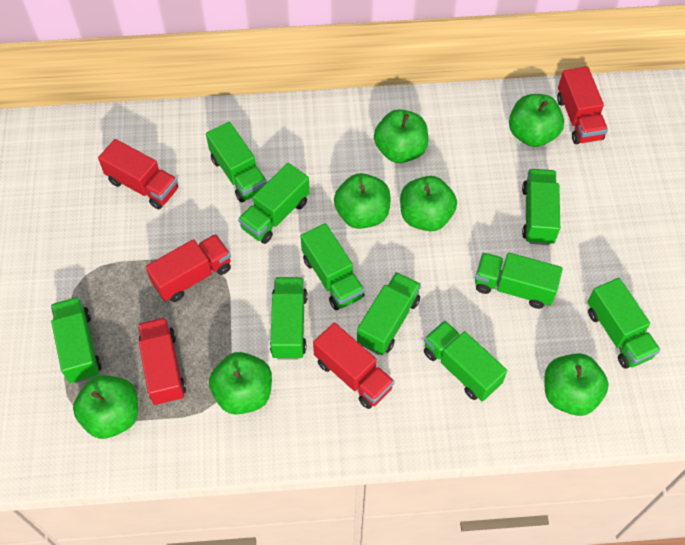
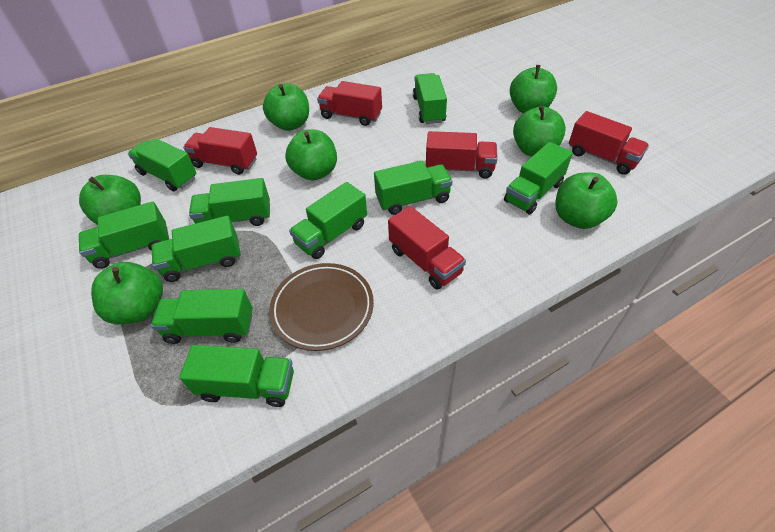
brown plate: none = 0 -> [269,263,374,351] = 1

